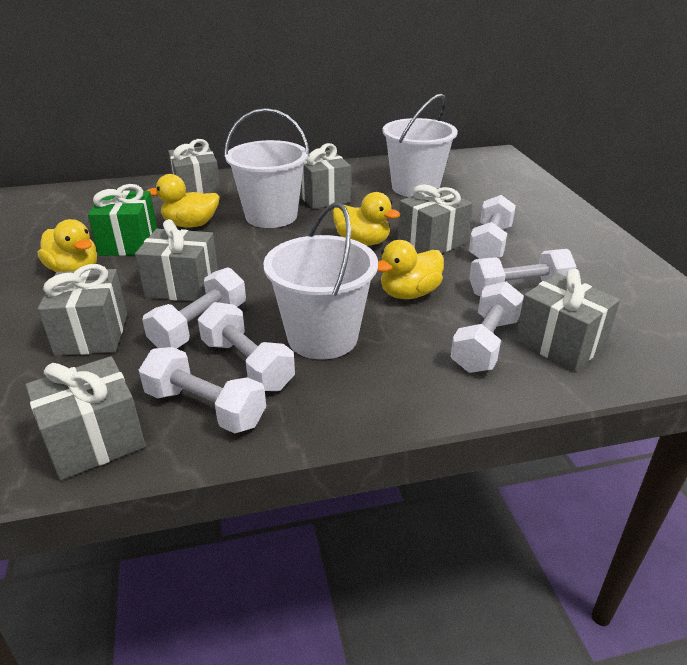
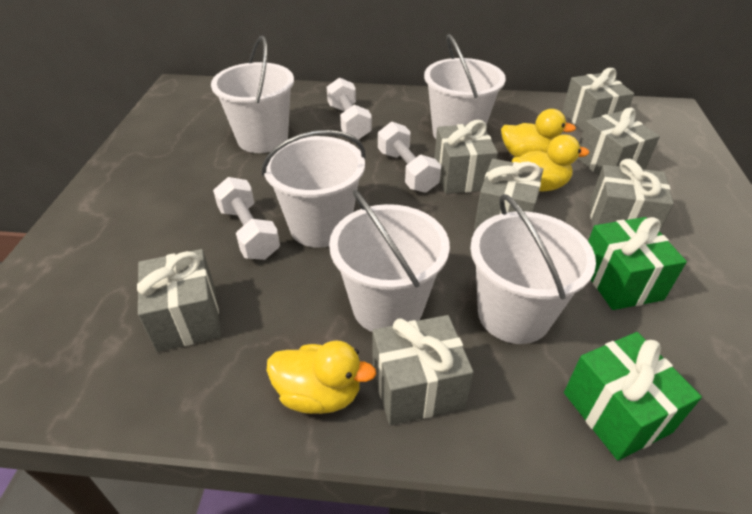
green gift: [88,184,157,256] = 1 -> [564,332,702,460] [588,217,687,310] = 2
white bucket: [224,108,310,228] [263,203,378,360] [382,94,457,197] = 3 -> [211,36,294,153] [262,130,366,248] [329,190,450,332] [424,34,506,139] [470,194,596,344] = 5
white dumbbell: [139,347,266,434] [142,267,246,349] [198,302,295,391] [451,282,524,373] [469,195,516,259] [469,249,577,296] = 6 -> [213,177,280,260] [327,78,372,140] [378,122,441,193] = 3
yellow duck: [38,219,97,272] [147,174,220,227] [333,192,400,246] [377,240,444,299] = 4 -> [267,340,376,414] [501,109,576,157] [512,134,589,191] = 3

